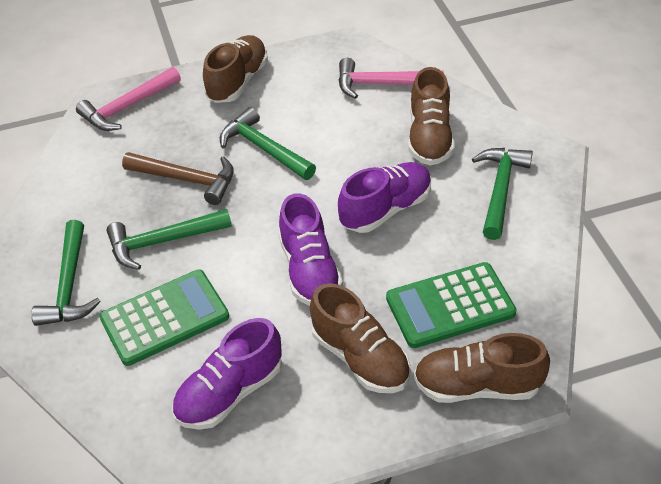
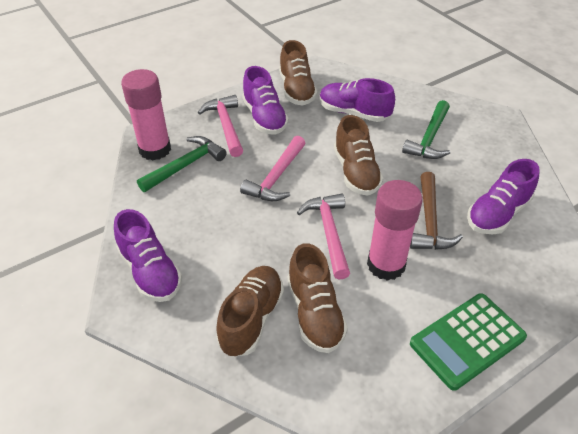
green calculator: [100,270,229,366] [386,262,517,348] = 2 -> [410,293,527,391] = 1
green hammer: [31,220,101,326] [107,209,232,270] [220,107,316,180] [472,148,533,240] = 4 -> [137,136,227,192] [402,100,450,159] = 2
pink glue stick: none = 0 -> [121,69,171,160] [367,180,423,281] = 2
pink hammer: [76,67,181,131] [338,58,444,99] = 2 -> [198,95,243,157] [240,136,305,201] [297,194,350,280] = 3
purple shoe: [172,318,282,430] [279,193,343,306] [338,162,431,233] = 3 -> [114,209,182,302] [242,66,289,135] [320,78,395,122] [467,159,540,235] = 4

